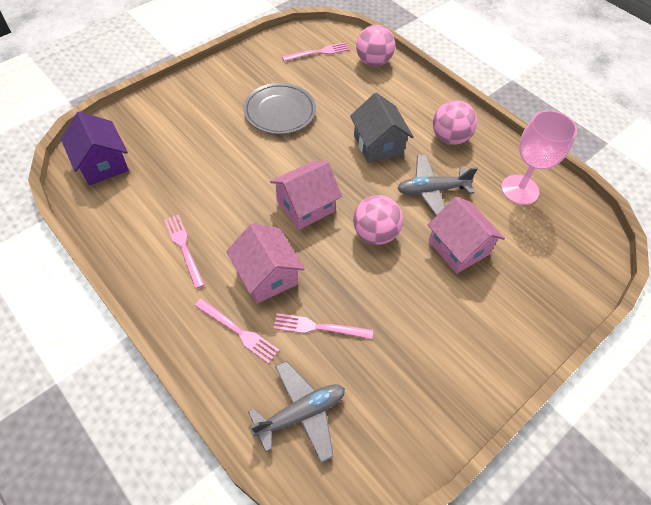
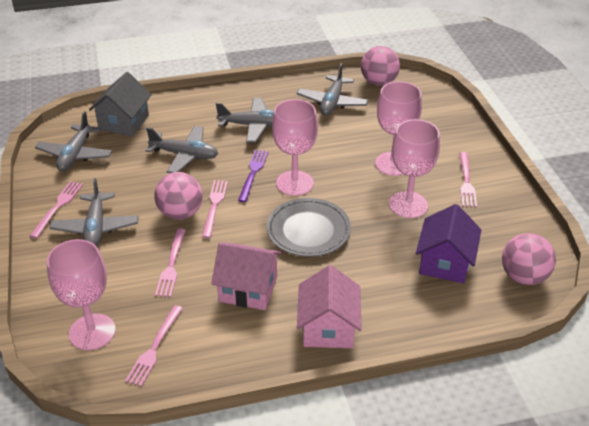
grey plane: [248,361,345,463] [397,154,478,215] = 2 -> [35,111,112,171] [50,178,139,246] [145,126,218,173] [216,98,274,143] [297,63,369,116] = 5
pink fork: [164,215,205,289] [195,299,280,364] [274,313,373,339] [282,42,350,61] = 4 -> [30,181,83,238] [125,305,183,387] [155,229,186,297] [202,180,228,238] [460,152,477,207] = 5
pink goblet: [501,110,577,205] = 1 -> [47,239,116,350] [272,99,318,196] [375,81,422,176] [389,119,440,218] = 4
pink house: [226,223,305,303] [270,161,342,230] [428,197,505,274] = 3 -> [211,242,282,310] [297,265,362,348] = 2
purple fork: none = 0 -> [238,150,268,202] = 1

